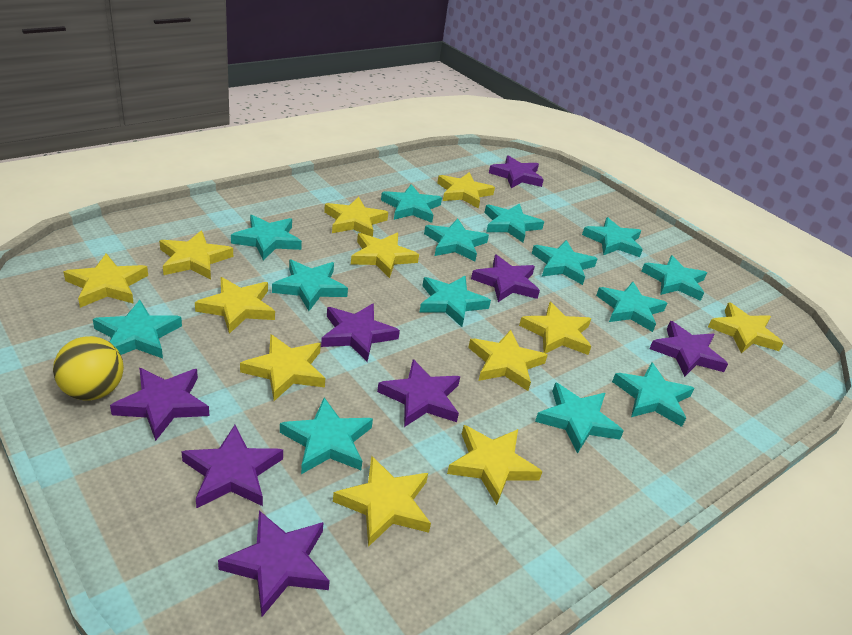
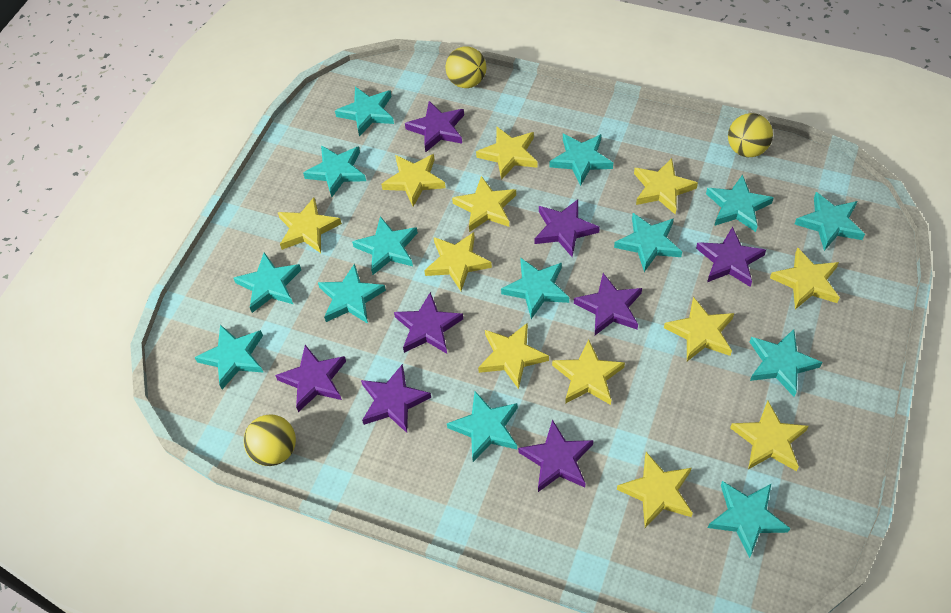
yellow ball: [53,336,124,400] = 1 -> [243,414,296,466] [446,46,486,88] [728,113,773,157] = 3

